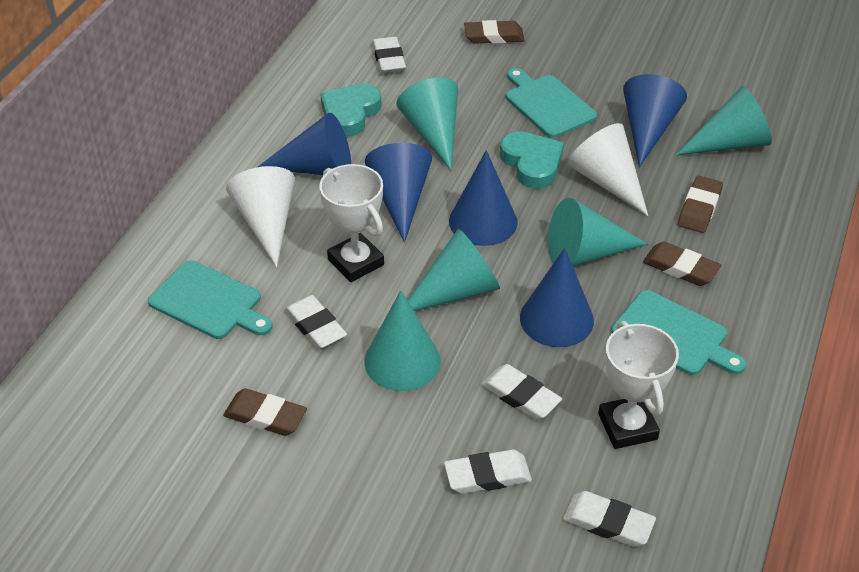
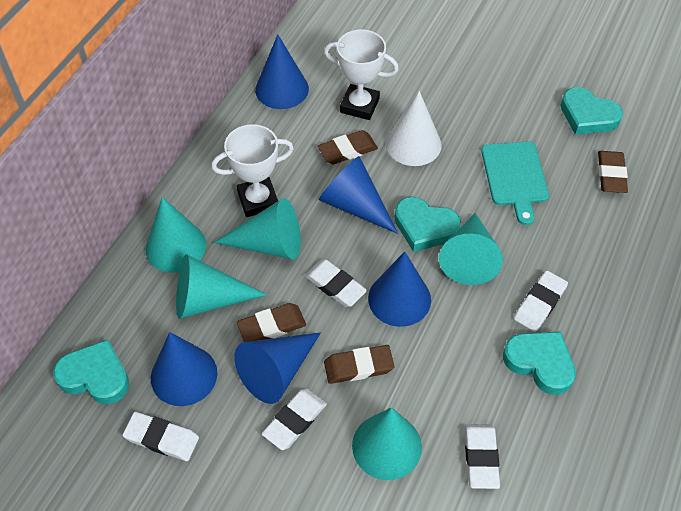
turquoise cutting board: [148,260,273,339] [506,68,597,138] [611,290,746,375] = 3 -> [481,142,549,225] = 1
turquoise heart: [320,83,382,137] [500,131,564,189] = 2 -> [53,339,129,404] [394,197,461,252] [503,331,576,395] [561,87,623,135] = 4
white cone: [226,166,295,268] [568,123,648,216] = 2 -> [386,91,442,166] = 1

